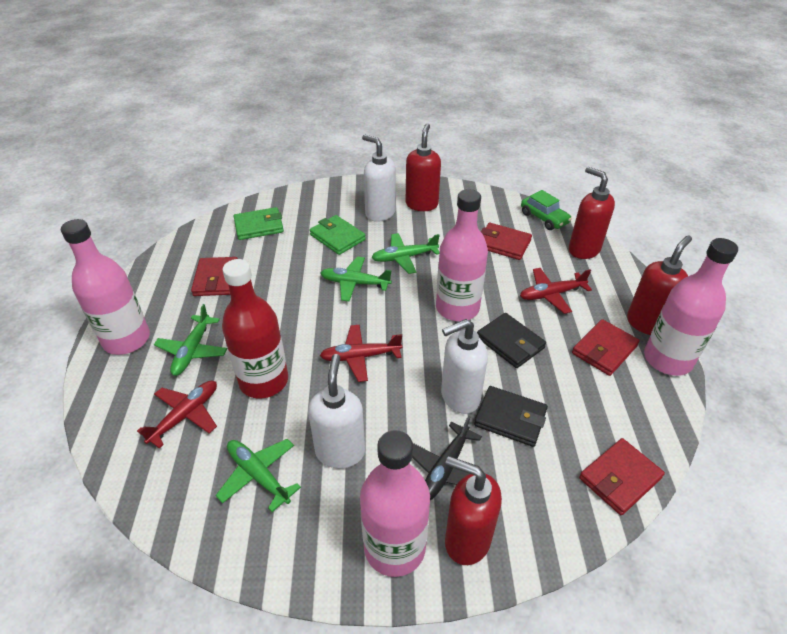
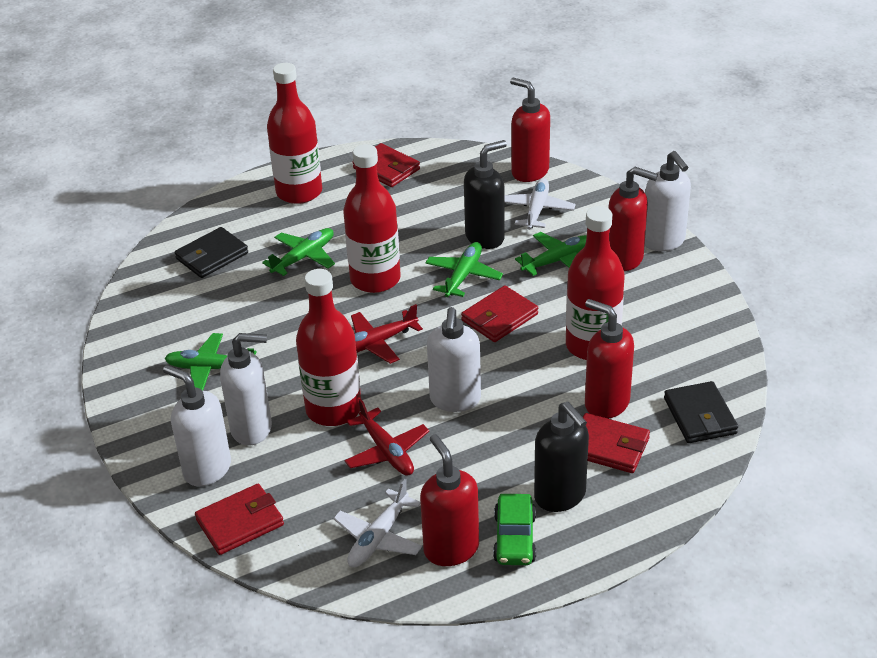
black plane: [412,416,482,500] = 1 -> none = 0
black soap dispenser: none = 0 -> [464,140,507,249] [534,402,589,512] = 2
green wallet: [234,207,284,240] [309,215,366,255] = 2 -> none = 0
pink bottle: [61,219,150,355] [360,430,430,577] [436,189,488,321] [644,238,738,376] = 4 -> none = 0
red bottle: [222,259,288,399] = 1 -> [267,63,322,204] [296,269,361,426] [343,144,401,293] [566,206,625,360] = 4
red plane: [137,381,217,449] [320,325,402,382] [520,268,592,314] = 3 -> [344,398,429,476] [351,304,423,364] = 2
white plane: none = 0 -> [333,479,422,567] [504,178,575,230] = 2
white soap dispenser: [308,354,365,468] [362,135,396,222] [441,319,488,414] = 3 -> [163,365,231,486] [220,333,272,446] [427,307,481,412] [645,151,691,251] = 4

